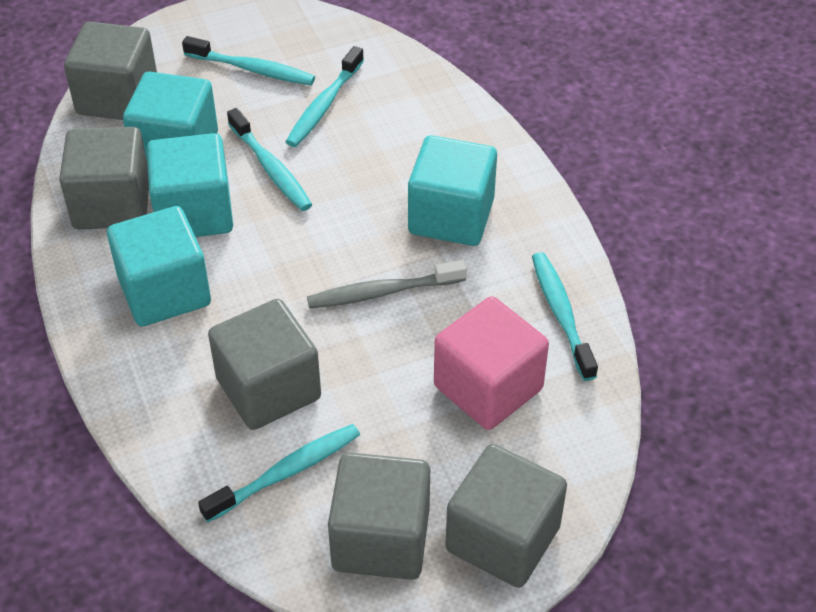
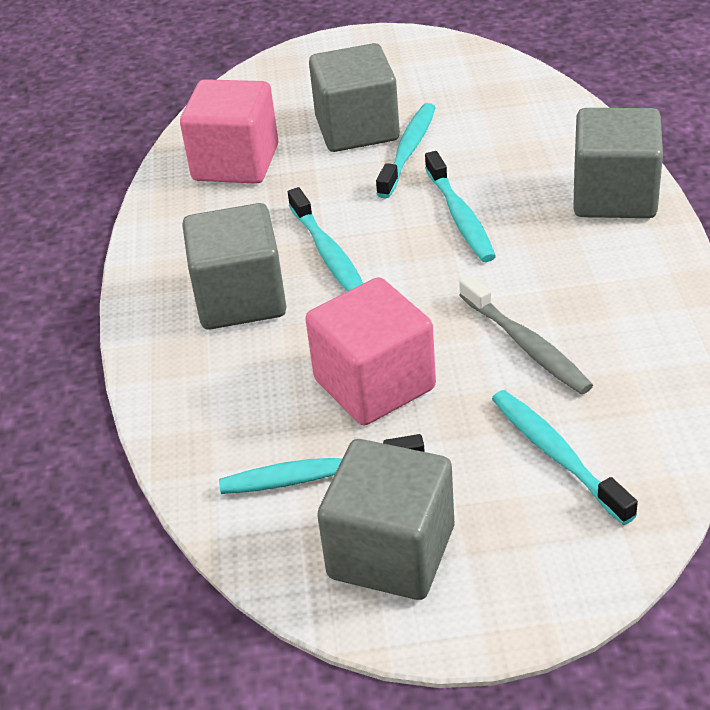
grey cube: [59,127,149,229] [64,22,157,120] [208,299,321,430] [328,452,430,580] [445,444,567,588] = 5 -> [182,203,286,330] [309,43,400,152] [317,439,454,600] [573,108,663,218] = 4
pink cube: [434,297,549,430] = 1 -> [180,79,278,184] [305,277,436,425] = 2
turquoise cube: [107,206,211,327] [123,72,218,159] [146,133,233,237] [408,135,497,246] = 4 -> none = 0

